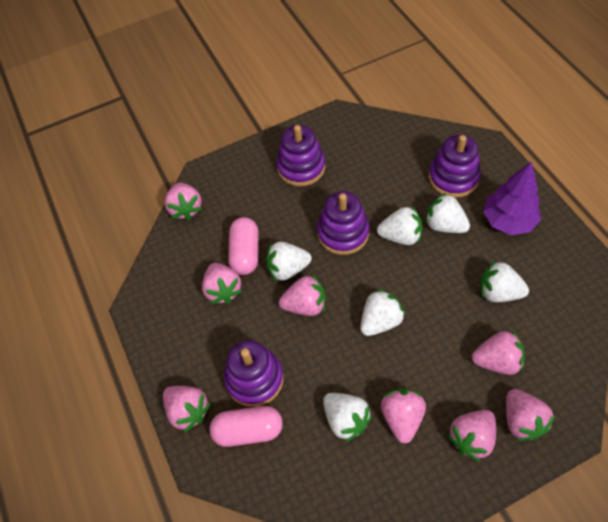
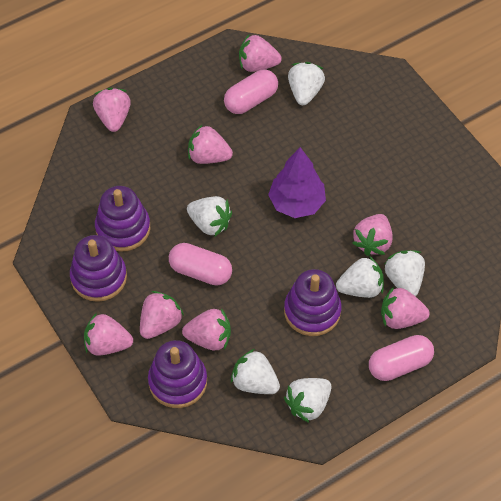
pink capsule: [209,406,283,447] [228,217,259,275] = 2 -> [169,243,232,286] [224,70,278,114] [369,335,434,381] = 3

